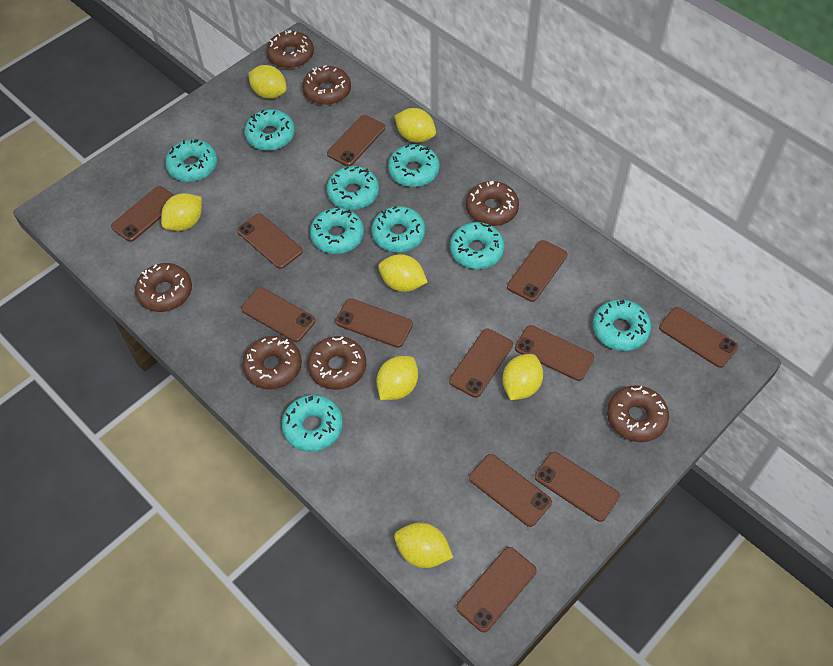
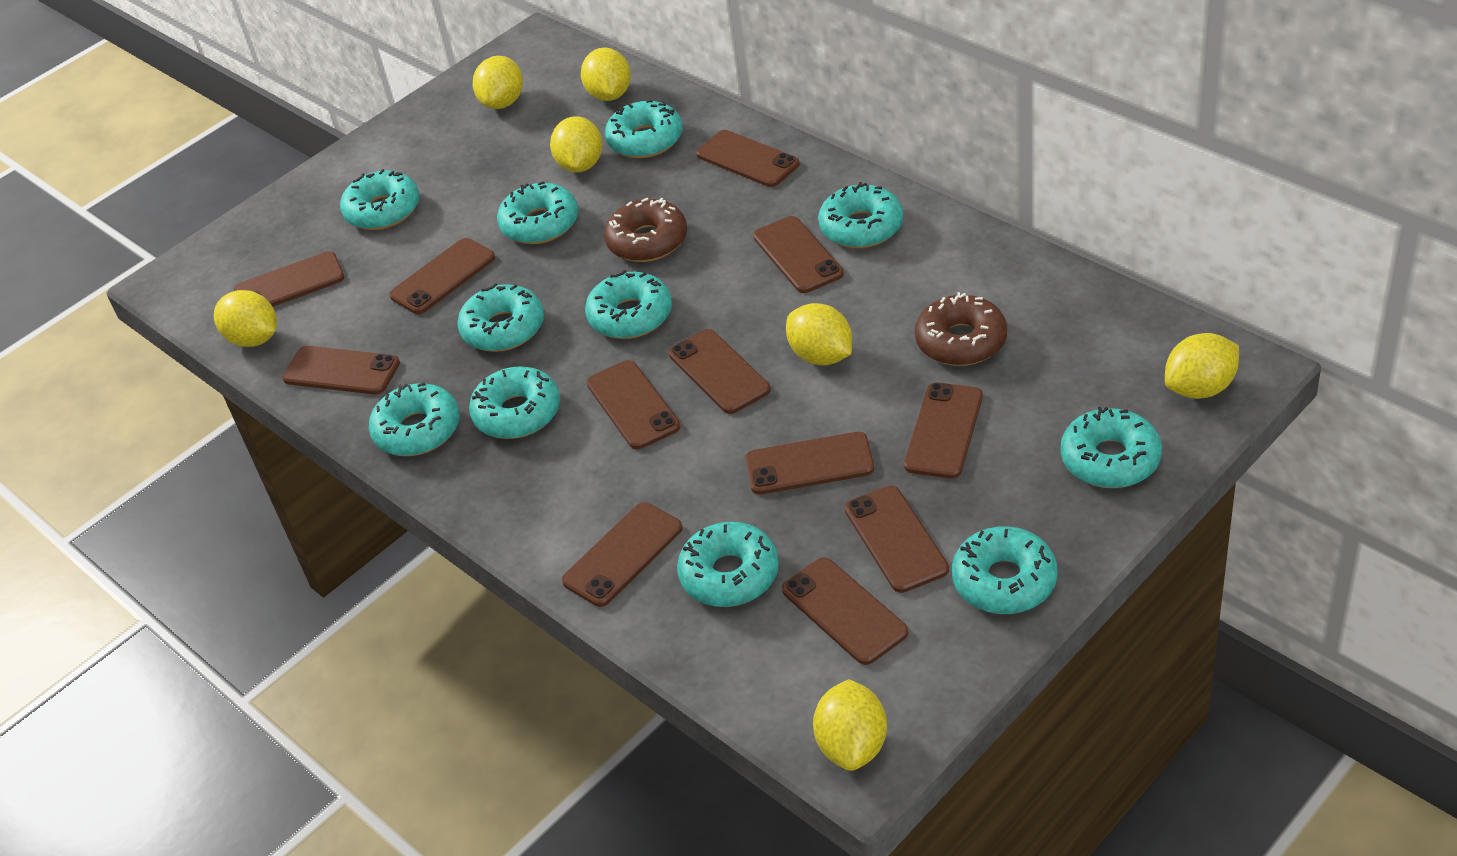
brown donut: [135,263,192,312] [242,336,302,389] [266,30,314,69] [302,65,351,105] [307,336,366,390] [466,181,519,226] [607,385,669,442] = 7 -> [604,198,687,262] [915,292,1007,366] = 2
turquoise donut: [165,139,217,182] [244,109,295,151] [282,395,343,452] [310,208,364,254] [327,166,379,210] [372,206,425,252] [388,144,440,187] [450,222,505,269] [593,299,651,351] = 9 -> [340,169,420,230] [369,382,460,456] [457,283,544,352] [469,366,560,439] [497,181,578,244] [585,270,672,339] [605,100,683,158] [677,522,779,607] [818,182,903,248] [952,526,1058,614] [1061,406,1162,488] = 11

